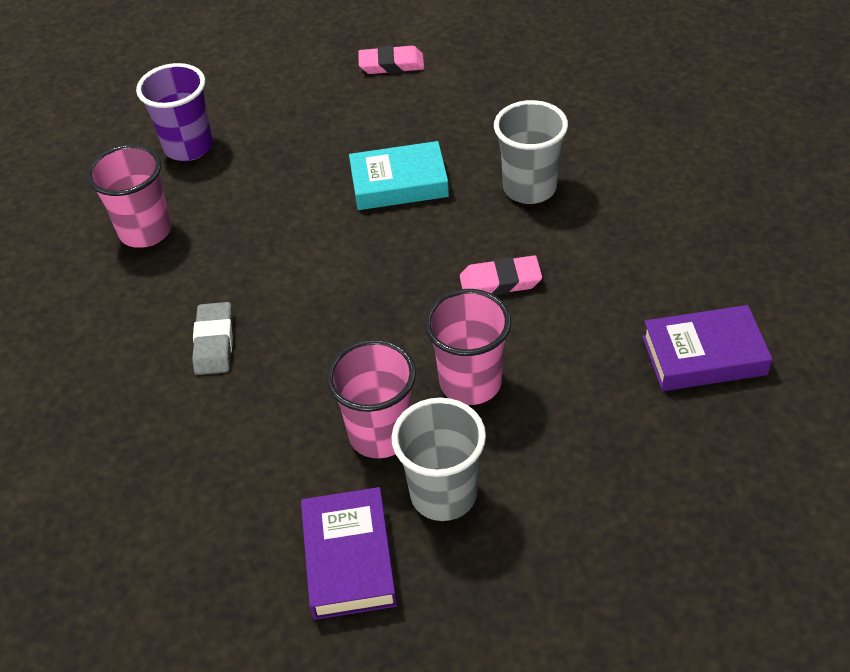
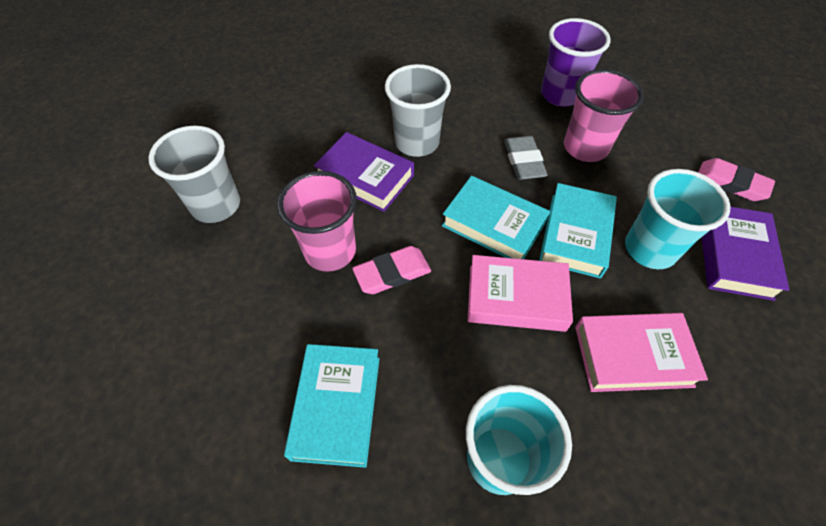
pink book: none = 0 -> [467,255,573,332] [575,313,708,392] = 2
pink cup: [87,144,172,248] [326,339,416,458] [424,289,511,405] = 3 -> [277,171,357,272] [564,69,644,162] = 2
turquoise book: [349,141,449,210] = 1 -> [284,344,380,468] [442,176,550,259] [539,183,617,278] = 3
turquoise cup: none = 0 -> [466,385,572,495] [625,169,731,269] = 2

